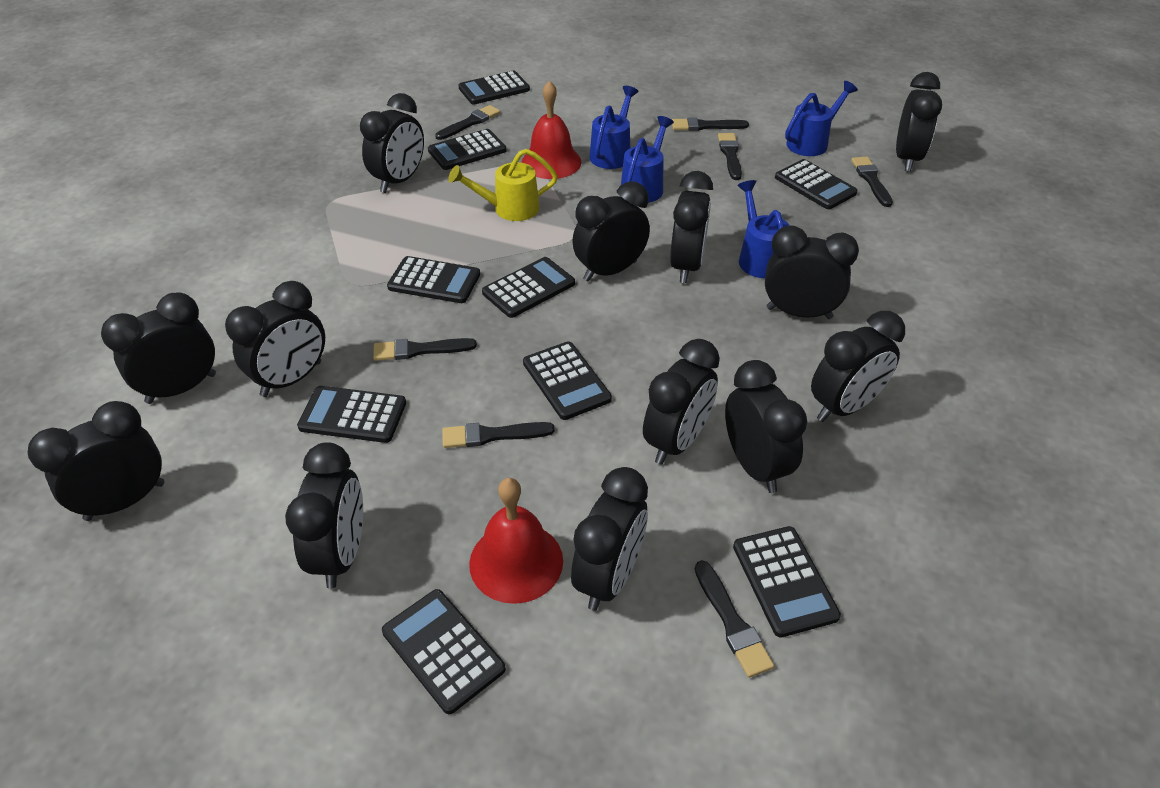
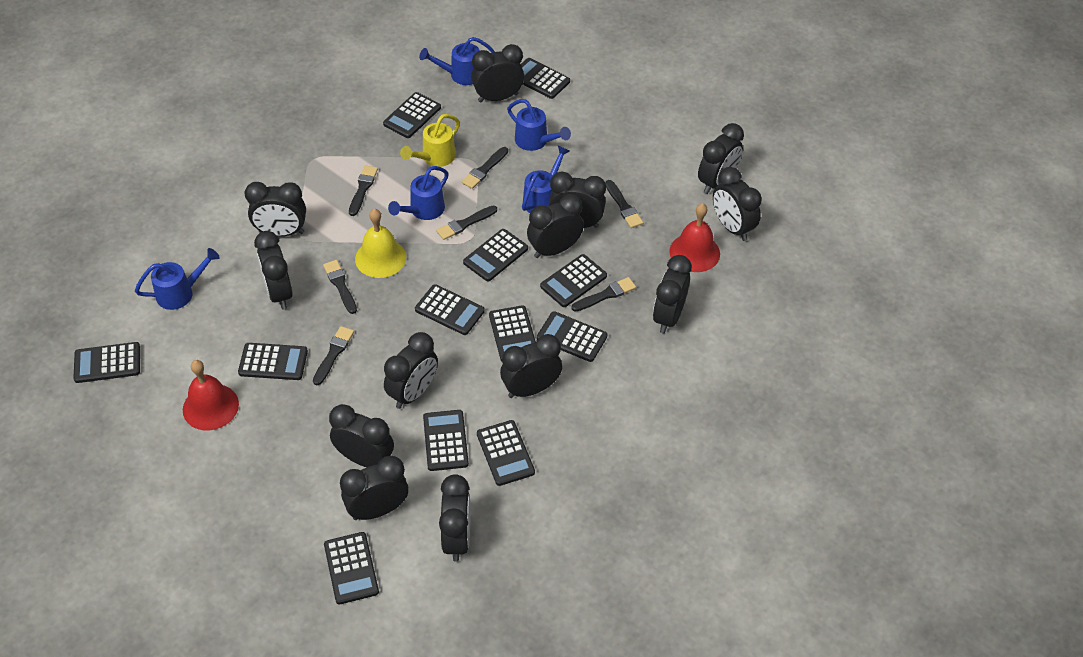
black calculator: [297,386,406,443] [382,589,506,714] [387,256,480,303] [428,129,507,170] [458,71,530,104] [482,257,575,318] [523,341,612,420] [733,526,841,637] [775,159,857,209] = 9 -> [73,342,140,383] [238,343,308,380] [324,532,379,605] [383,92,441,138] [415,284,485,335] [423,410,469,471] [463,229,528,282] [477,420,535,486] [489,305,536,361] [521,58,570,99] [537,311,607,362] [540,254,607,307] = 12
blue watering can: [590,86,638,169] [621,116,674,203] [737,180,790,278] [785,81,858,156] = 4 -> [135,248,220,310] [388,166,449,220] [419,37,495,85] [507,99,571,151] [522,146,570,213] = 5
yellow bell: none = 0 -> [355,209,406,278] = 1

